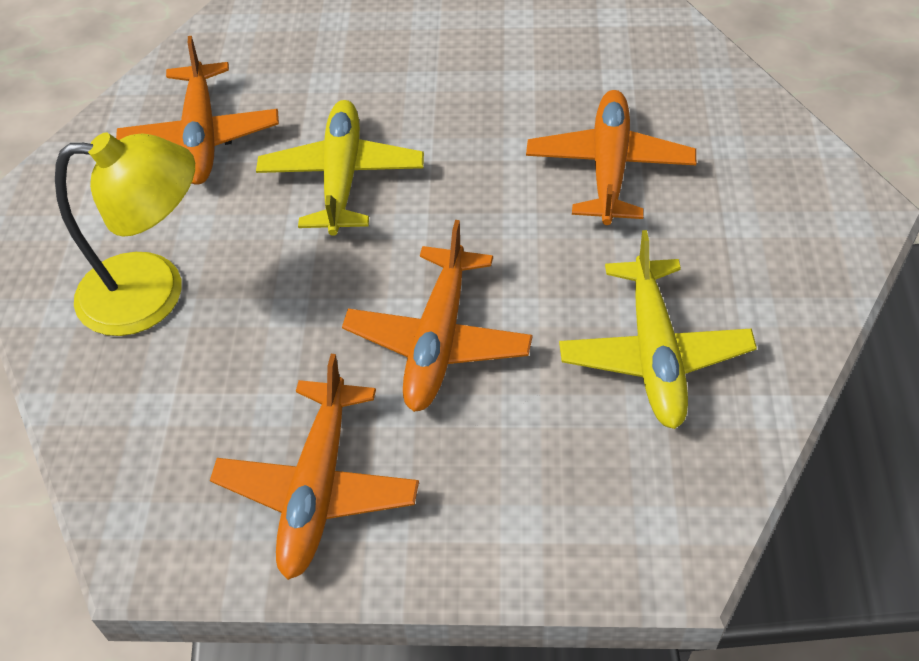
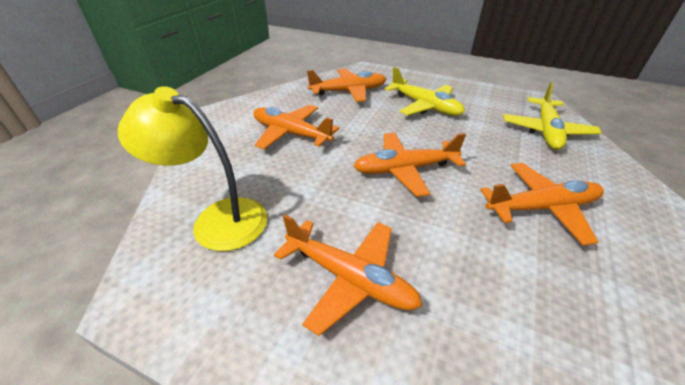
orange plane: [116,36,279,185] [210,354,419,580] [342,220,533,412] [526,90,696,225] = 4 -> [253,105,339,149] [274,214,423,336] [307,69,386,102] [353,133,466,197] [480,163,604,246] = 5

